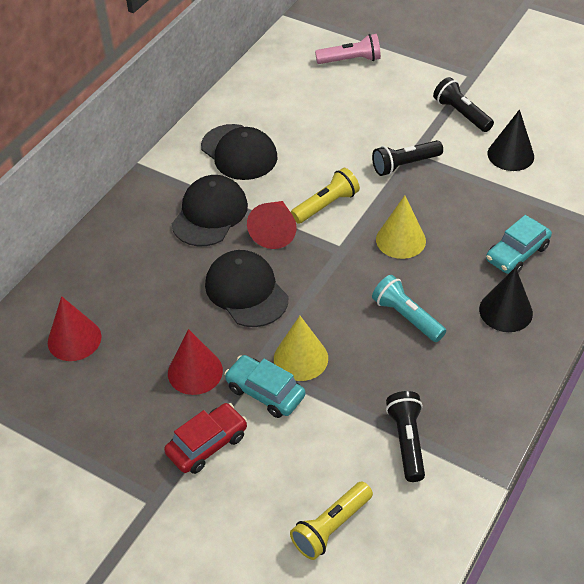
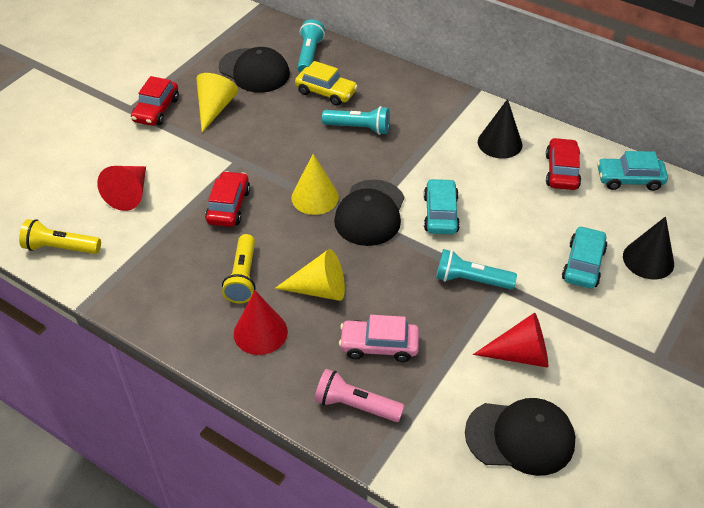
black flashlight: [372,140,443,176] [386,391,425,482] [433,77,494,132] = 3 -> none = 0
pink car: none = 0 -> [339,315,419,362] = 1
red car: [164,403,247,474] = 1 -> [131,76,179,126] [205,171,250,227] [546,138,581,190] = 3
turquoise car: [224,355,305,418] [486,215,552,274] = 2 -> [424,178,460,234] [562,226,608,289] [597,151,668,191] = 3
turquoise flashlight: [372,275,446,342] = 1 -> [297,19,325,73] [322,106,390,135] [436,249,517,289] = 3
yellow car: none = 0 -> [295,61,358,106] = 1
yellow cone: [274,316,328,381] [376,195,426,259] = 2 -> [196,73,238,132] [275,249,345,301] [291,154,339,215] = 3

